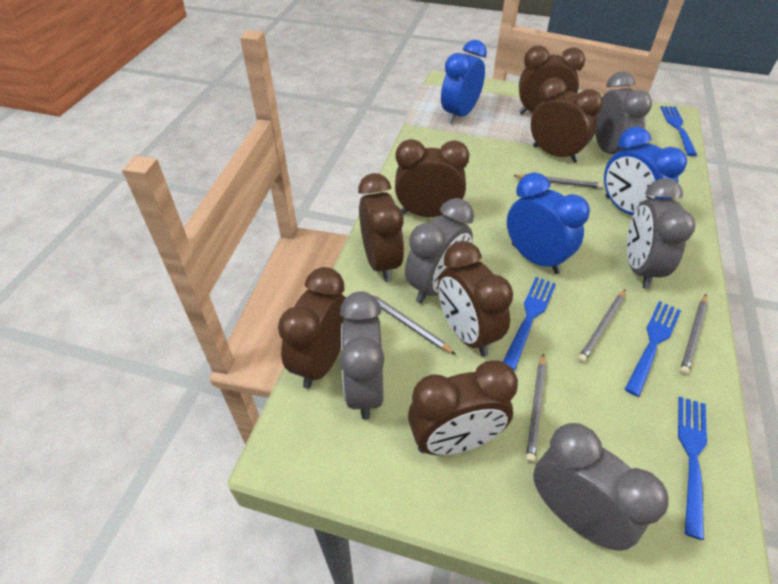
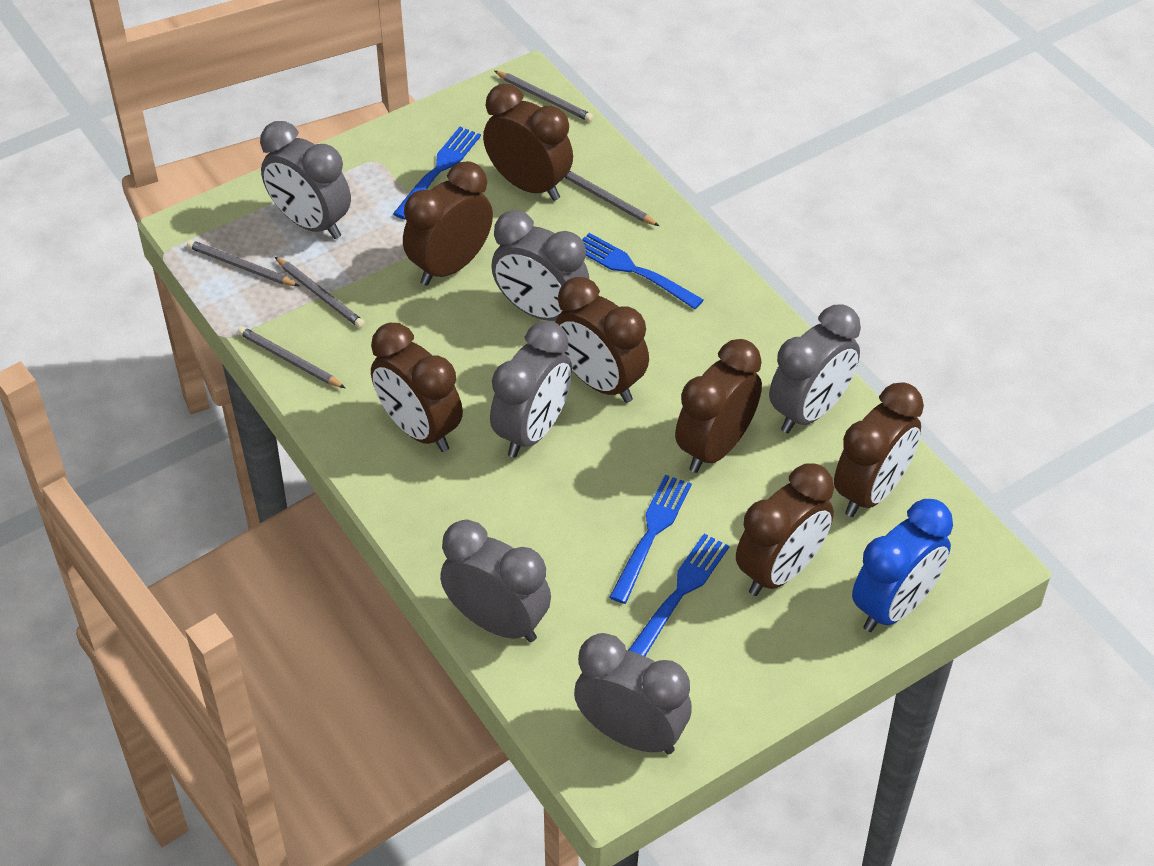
blue clock: [441,40,487,124] [507,173,590,274] [604,127,687,215] = 3 -> [852,499,953,632] = 1
grey clock: [340,292,385,420] [405,198,474,304] [533,423,669,551] [595,71,652,154] [627,178,696,289] = 5 -> [260,121,351,239] [440,520,551,642] [490,321,572,457] [491,210,589,321] [574,633,692,754] [769,304,861,433] = 6

